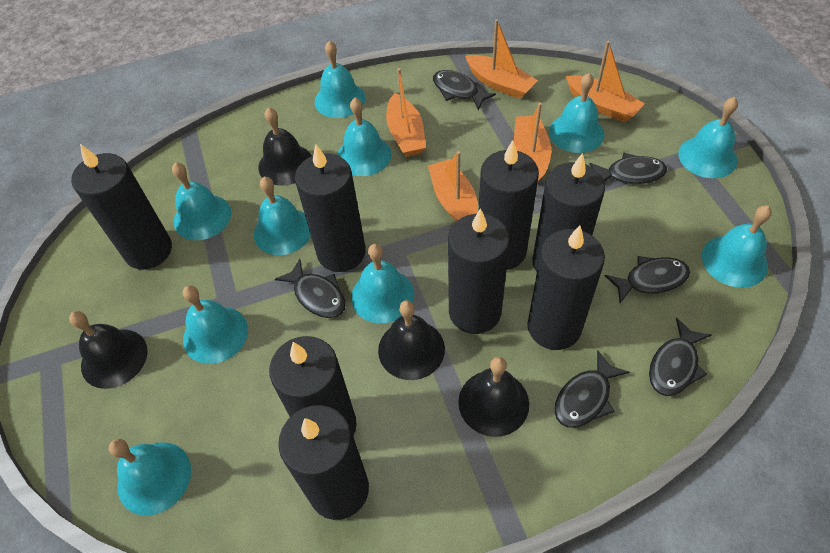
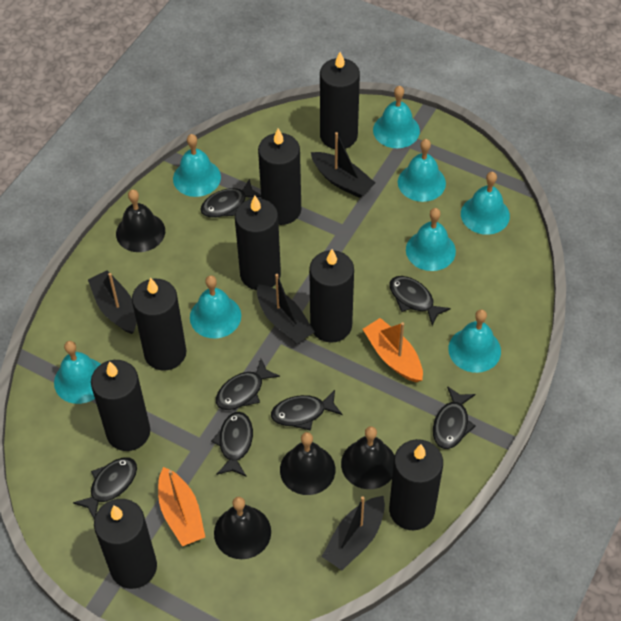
black boat: none = 0 -> [88,270,136,334] [257,274,315,344] [311,132,375,198] [322,496,385,570] = 4
black fish: [275,259,346,318] [433,70,496,111] [554,350,629,428] [589,153,667,184] [605,256,690,303] [649,318,711,396] = 6 -> [73,457,137,518] [200,179,261,218] [211,412,253,476] [216,359,280,410] [271,390,343,431] [389,276,451,326] [433,386,476,449] = 7
orange boat: [386,68,426,157] [428,151,478,221] [465,19,538,99] [514,102,551,181] [566,41,645,122] = 5 -> [158,467,205,546] [363,318,423,382] = 2
turquoise bell: [109,439,191,516] [172,162,231,240] [183,285,248,364] [254,177,311,255] [315,41,366,118] [337,98,392,176] [351,244,414,324] [549,73,604,153] [678,97,738,178] [702,205,772,288] = 10 -> [54,341,101,404] [173,134,221,197] [190,275,241,338] [373,86,420,148] [398,139,446,202] [406,208,456,271] [448,309,501,373] [461,172,510,235] = 8

